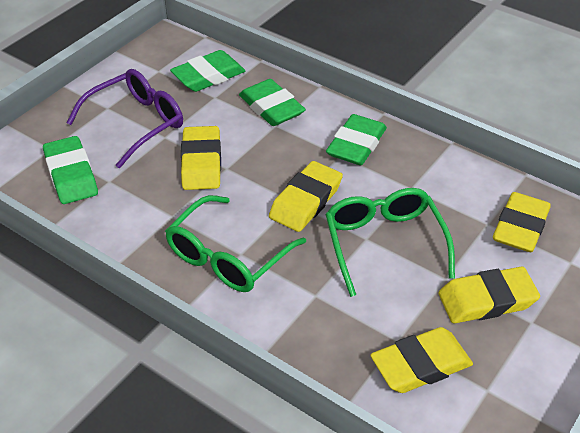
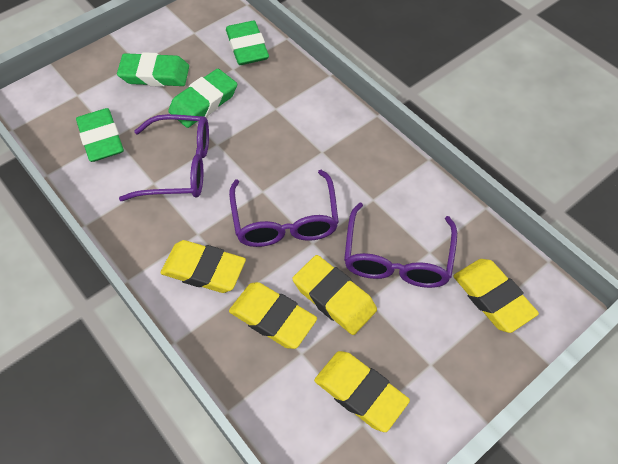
green glasses: [165,195,306,292] [326,188,455,297] = 2 -> none = 0
purple glasses: [67,69,183,168] = 1 -> [119,114,209,201] [229,170,339,247] [344,202,457,288] = 3

